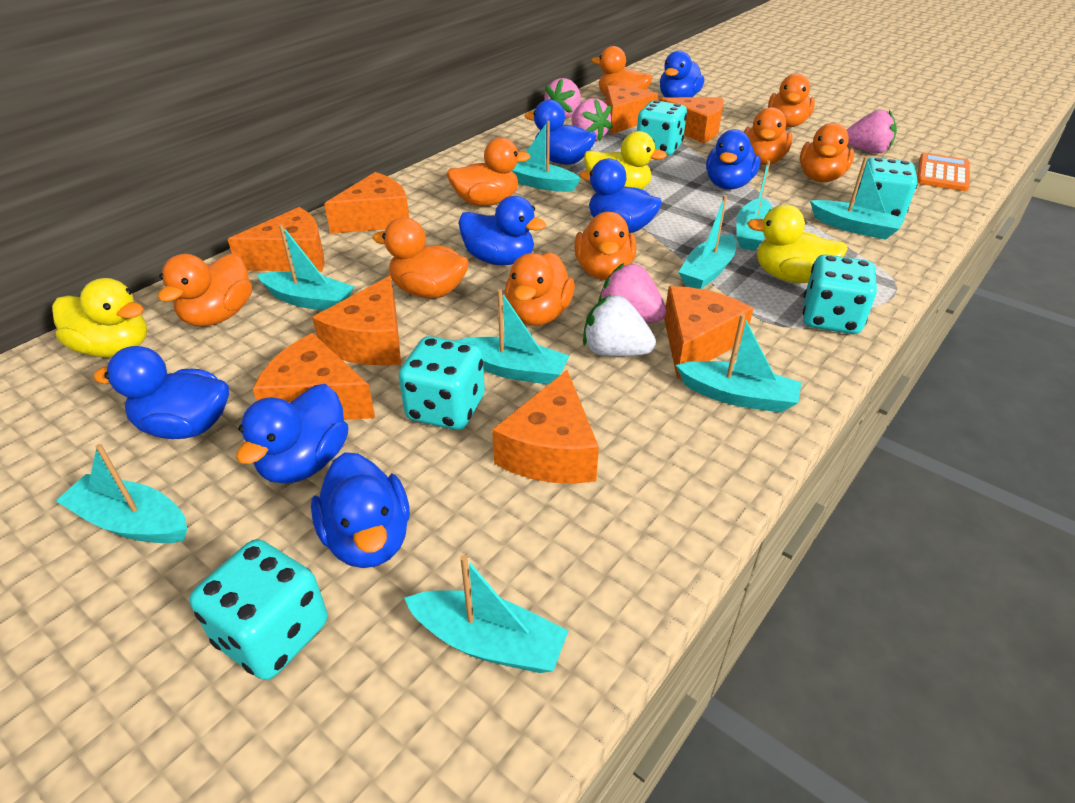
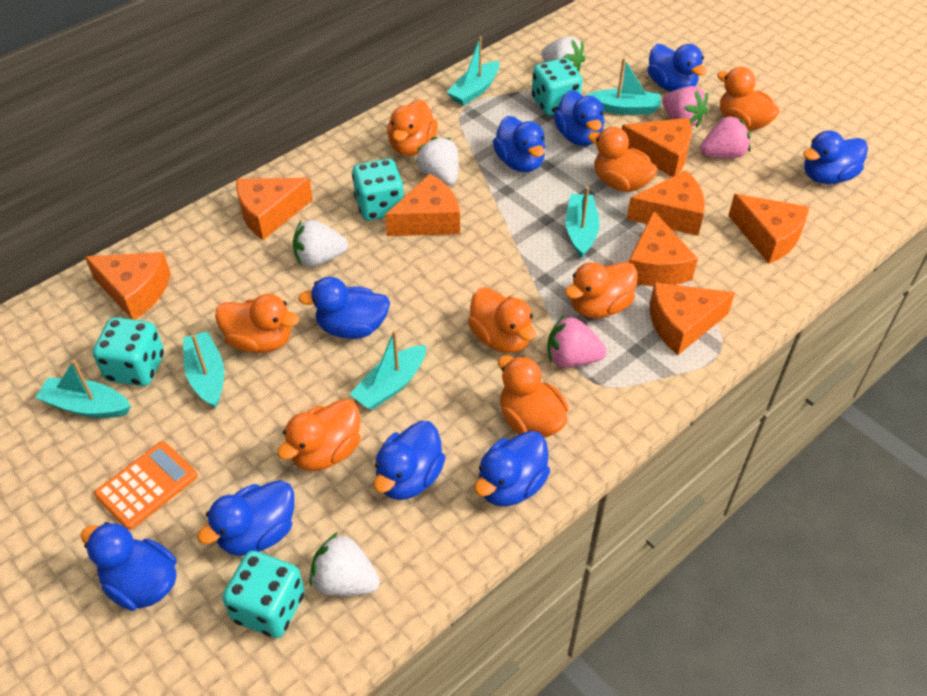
blue duck: [93,346,229,439] [236,384,348,484] [311,452,410,568] [458,196,546,266] [525,100,596,165] [579,158,662,233] [660,50,704,97] [706,129,761,190] = 8 -> [81,522,177,611] [197,480,294,556] [298,277,390,339] [374,421,446,500] [474,431,550,506] [493,116,545,172] [554,90,605,146] [648,44,707,92] [803,130,868,184] = 9
orange duck: [158,253,252,327] [373,217,469,298] [447,138,531,206] [505,252,575,326] [574,212,636,280] [591,46,652,96] [744,107,792,165] [768,73,815,127] [800,123,854,182] = 9 -> [215,294,299,353] [277,399,361,471] [387,99,438,156] [468,287,536,353] [498,355,568,438] [565,262,638,318] [588,127,658,192] [717,67,780,131] = 8
pink strawberry: [544,78,581,119] [572,98,613,141] [598,263,667,323] [847,110,897,154] = 4 -> [547,316,607,367] [662,86,708,127] [700,116,751,158] = 3
turquoise boat: [56,444,187,543] [257,224,355,311] [404,555,568,673] [455,289,570,385] [512,121,581,192] [676,314,801,413] [678,195,737,289] [736,160,772,251] [810,157,905,240] = 9 -> [35,360,131,418] [183,331,224,408] [350,330,426,410] [447,36,499,106] [566,187,599,258] [585,58,661,115] = 6
turquoise dice: [189,539,328,680] [399,336,485,430] [637,100,687,156] [803,255,877,334] [855,157,918,218] = 5 -> [93,317,164,386] [222,551,305,638] [352,159,404,220] [532,58,582,115] = 4
white strawberry: [583,295,656,357] = 1 -> [293,220,348,267] [309,532,380,596] [416,137,459,186] [541,36,585,72] = 4
yellow duck: [52,278,147,357] [584,131,667,189] [747,205,848,283] = 3 -> none = 0

